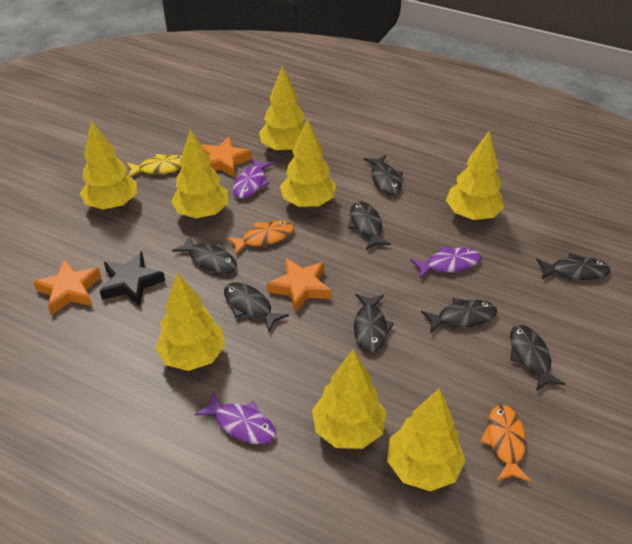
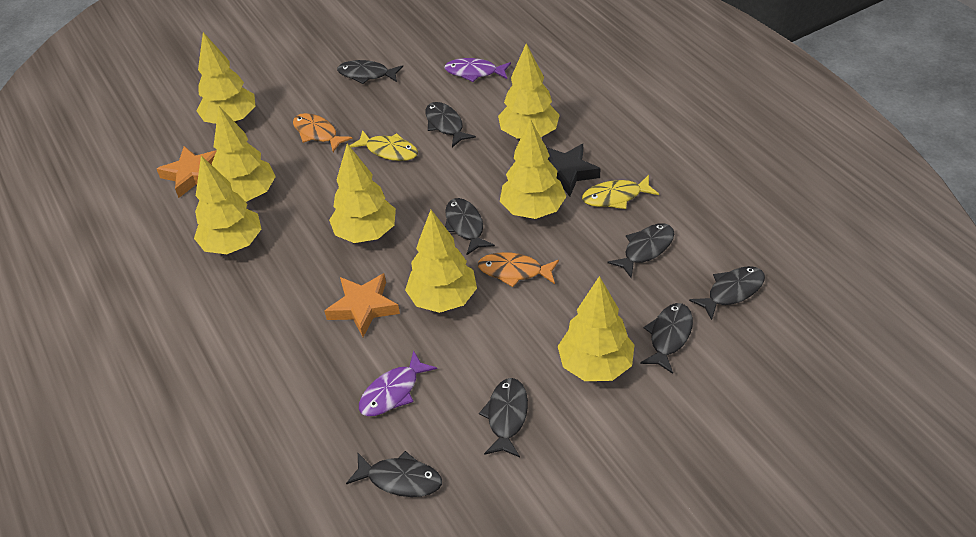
orange star: [33,259,101,315] [201,136,252,178] [267,258,331,313] = 3 -> [157,146,217,198] [325,273,400,337] = 2
purple fish: [195,391,276,444] [233,158,274,198] [410,247,481,279] = 3 -> [359,350,437,416] [444,58,511,82] = 2
yellow fish: [126,154,182,177] = 1 -> [350,130,418,161] [582,175,659,209] = 2

